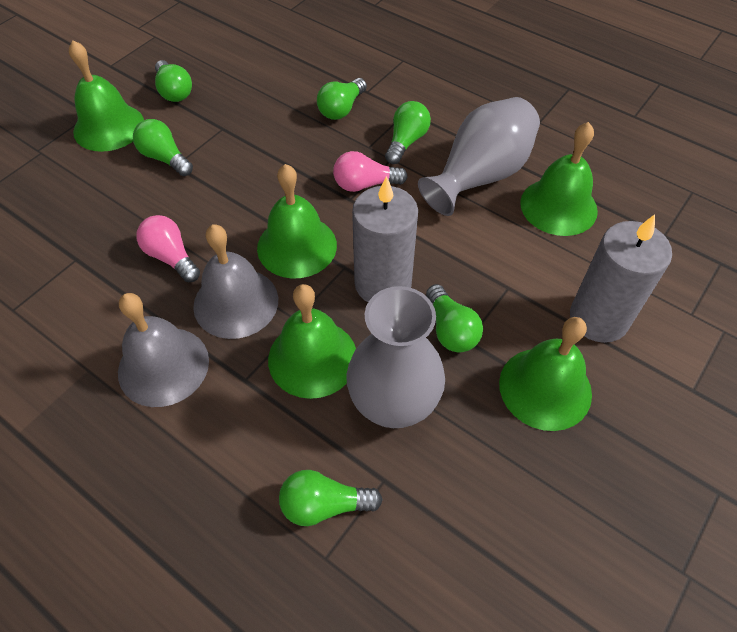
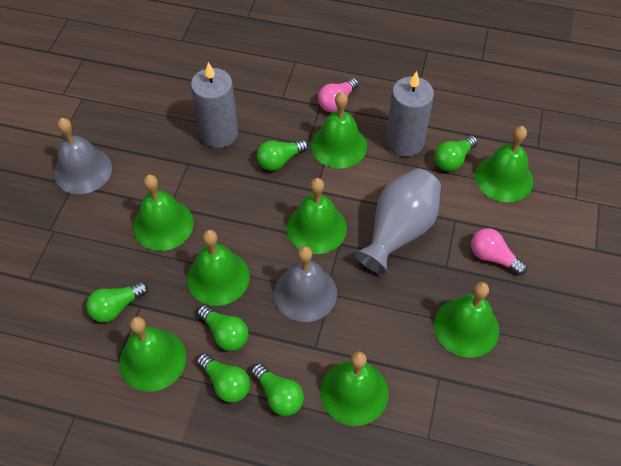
green bell: [69,40,144,152] [257,164,337,278] [268,284,356,399] [499,317,592,431] [520,122,598,236] = 5 -> [119,316,186,392] [133,175,194,251] [187,230,250,306] [287,178,347,254] [311,92,367,168] [320,351,389,426] [434,282,499,358] [475,126,533,202] = 8
grey vase: [346,286,445,428] [418,97,540,216] = 2 -> [354,168,441,275] = 1

